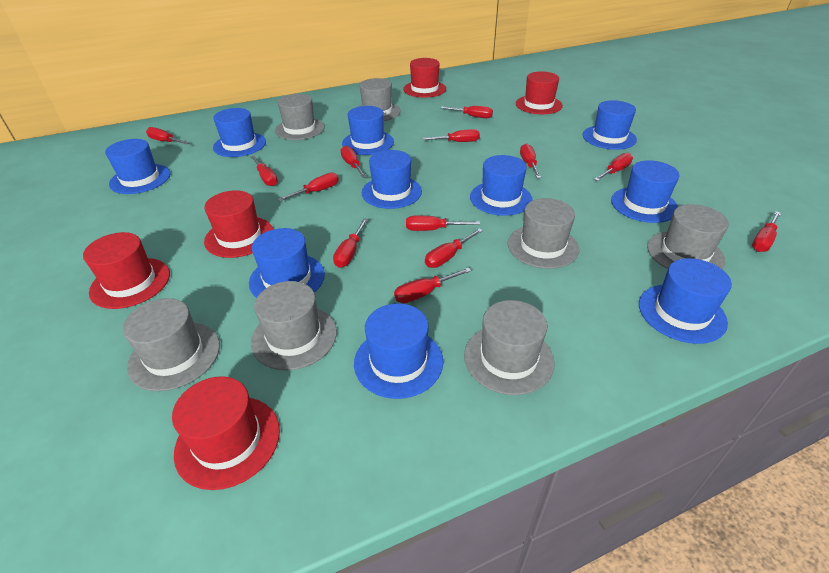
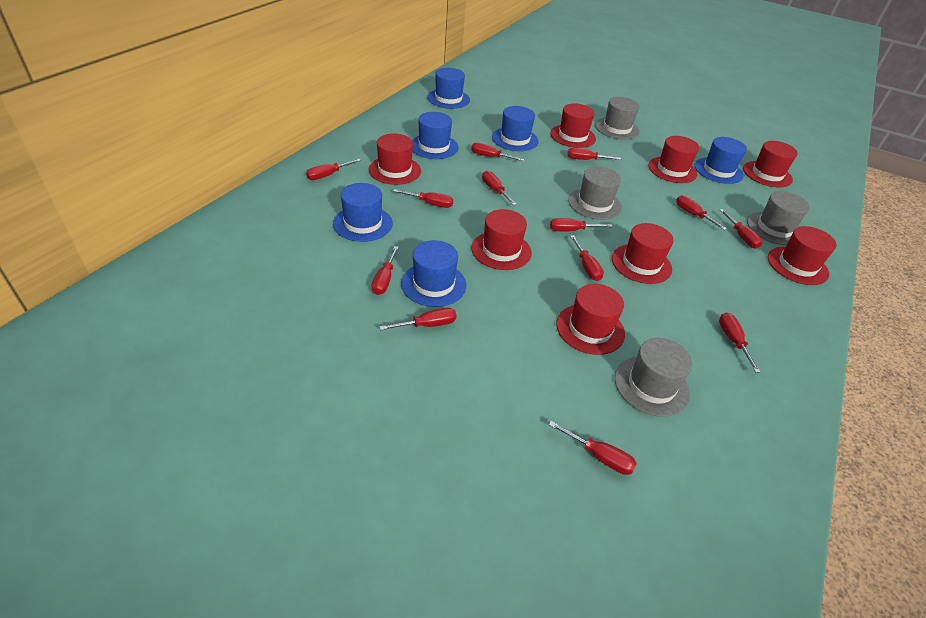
blue hat: [105,139,171,194] [213,108,266,157] [249,228,325,298] [342,106,394,155] [354,303,443,399] [362,150,422,209] [470,155,532,216] [583,100,637,150] [611,161,679,223] [639,258,732,344] = 10 -> [333,183,393,242] [401,240,467,307] [412,112,458,159] [427,68,470,109] [492,106,539,151] [694,137,747,184] = 6
grey hat: [123,298,220,391] [251,281,337,370] [275,94,325,140] [358,78,401,121] [464,300,555,395] [508,198,579,269] [647,204,729,269] = 7 -> [568,167,622,220] [595,97,640,140] [615,338,692,417] [747,191,810,245] = 4
red hat: [83,232,170,309] [172,376,280,490] [204,190,273,258] [403,58,446,98] [516,72,563,114] = 5 -> [369,133,421,185] [472,209,532,270] [550,103,596,148] [556,284,625,355] [612,223,673,284] [648,136,699,183] [743,141,798,187] [768,226,836,285] = 8

